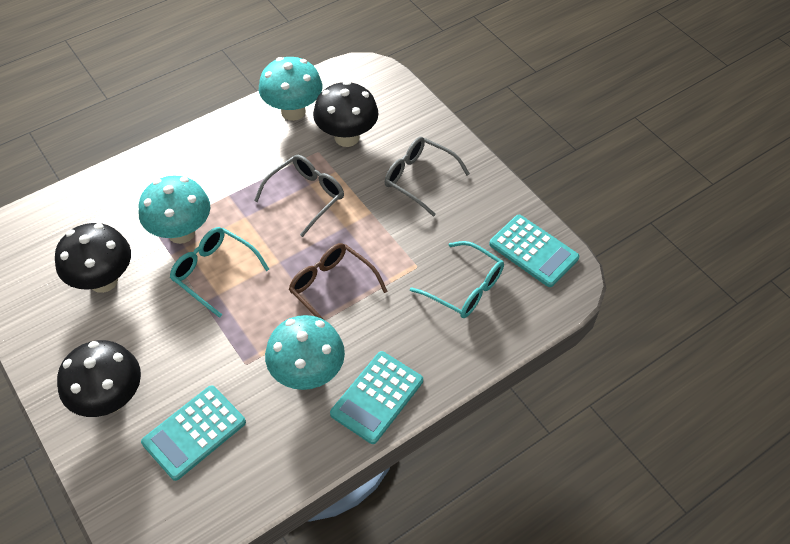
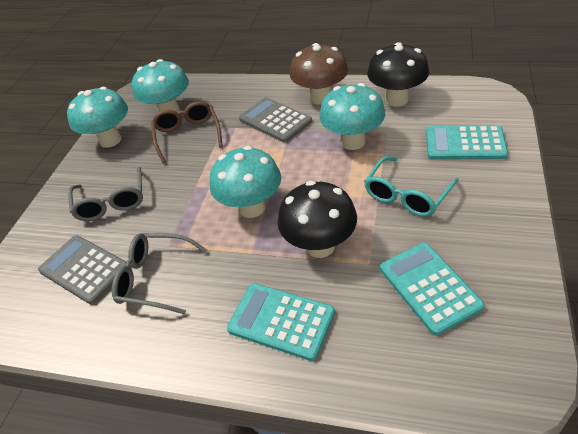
black mushroom: [55,223,131,293] [57,340,141,417] [313,81,379,147] = 3 -> [278,181,357,258] [367,42,429,107] = 2
brown mushroom: none = 0 -> [290,43,348,105] = 1
grey calculator: none = 0 -> [38,235,126,305] [239,97,312,143] = 2
turquoise glasses: [170,227,269,318] [410,241,504,318] = 2 -> [364,156,458,217] = 1
turquoise mushroom: [139,176,210,244] [259,57,322,121] [265,315,345,390] = 3 -> [67,87,128,148] [132,59,189,112] [210,146,281,218] [319,83,385,150] = 4

